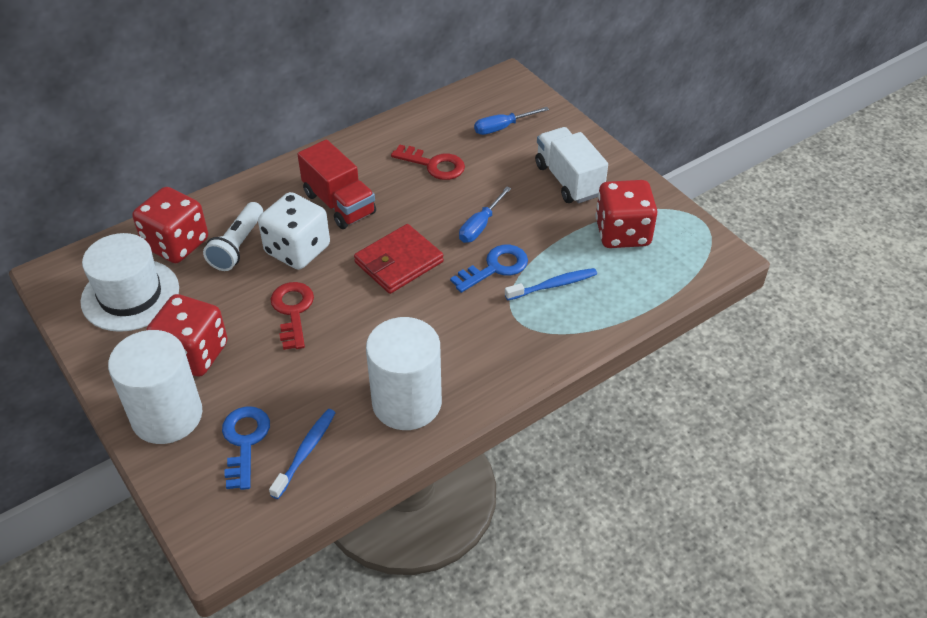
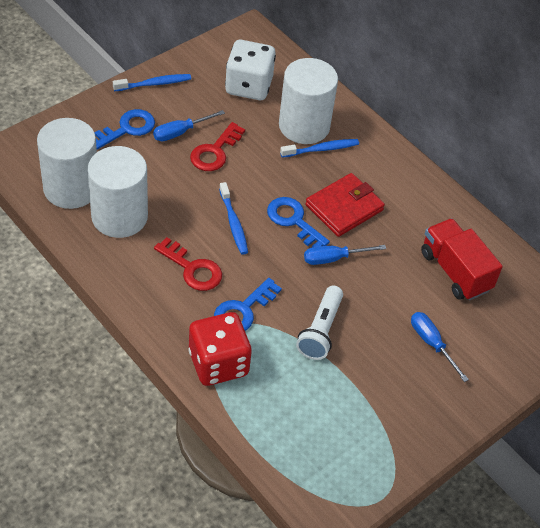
blue key: [222,406,270,490] [450,245,528,293] = 2 -> [95,109,155,150] [214,278,282,331] [267,197,330,247] = 3
blue screwdriver: [459,187,511,243] [474,107,549,135] = 2 -> [153,110,225,141] [304,245,386,265] [411,312,469,382] = 3
blue toothbrush: [269,409,336,499] [505,268,597,300] = 2 -> [113,74,191,91] [219,182,248,255] [280,139,359,158] = 3
red dice: [132,187,208,263] [146,294,228,377] [595,180,657,248] = 3 -> [188,312,252,386] = 1
white cylinder: [108,330,202,444] [366,317,442,430] = 2 -> [37,118,97,209] [88,146,148,238] [279,58,338,144] = 3
white hat: [80,233,179,332] = 1 -> none = 0
white truck: [535,127,608,203] = 1 -> none = 0

